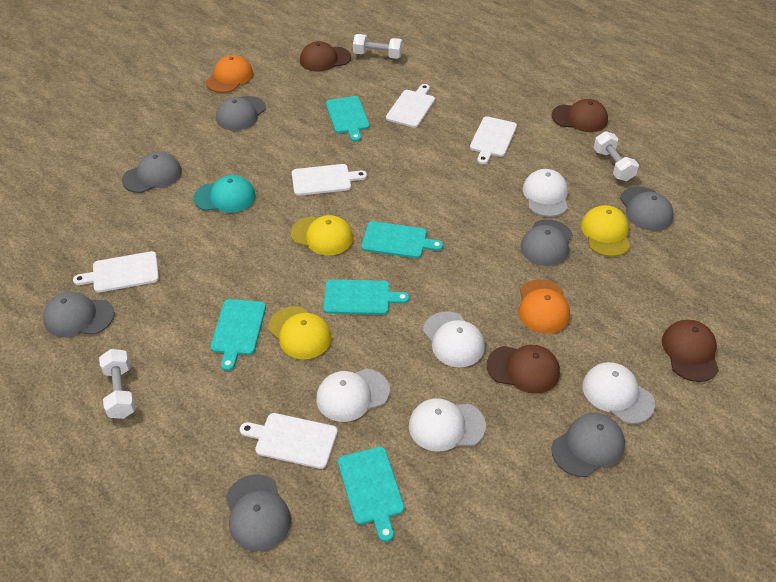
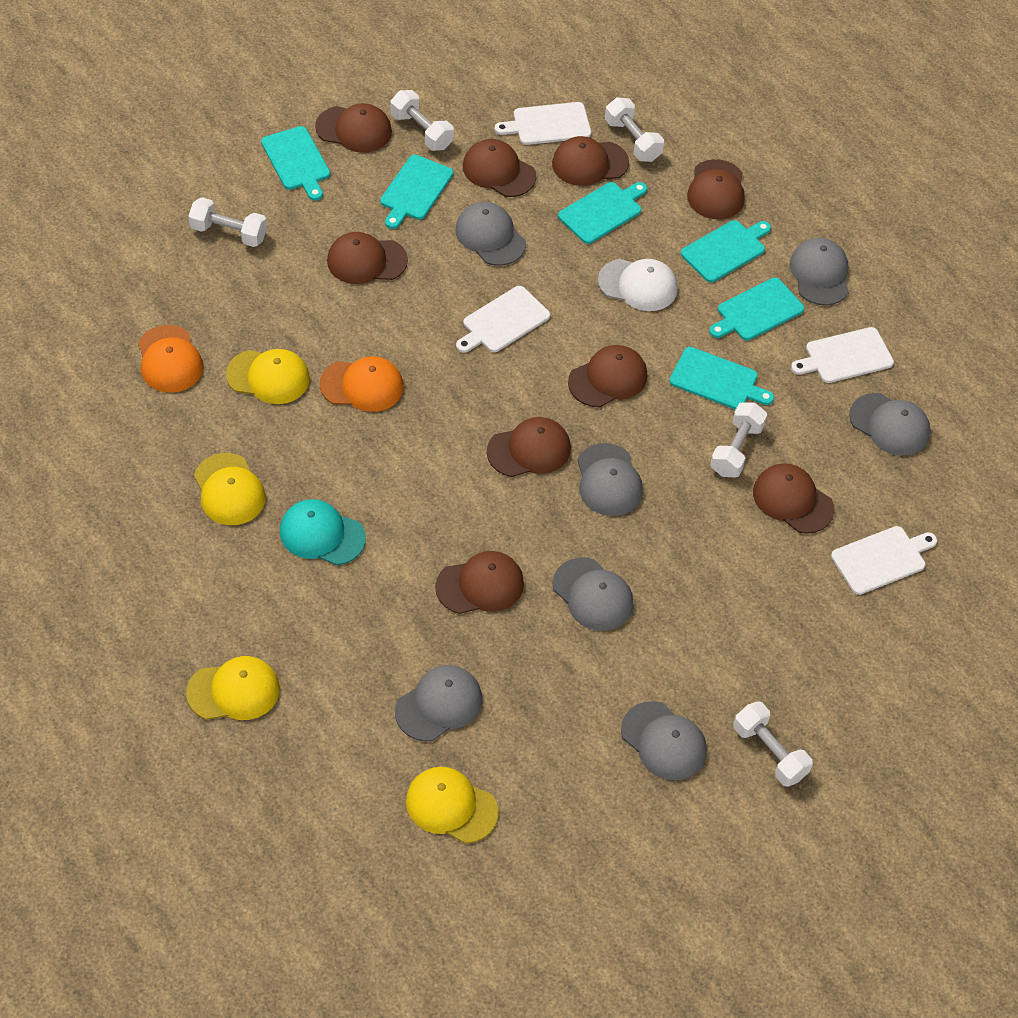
brown cap: [300,41,351,72] [487,345,560,394] [552,99,608,132] [662,320,719,382] = 4 -> [315,103,392,153] [327,232,408,284] [435,551,524,614] [463,139,536,197] [487,417,571,477] [552,136,629,186] [568,345,647,407] [687,159,745,219] [753,463,834,534] = 9
turquoise cutting board: [210,299,266,371] [323,280,409,315] [326,96,369,142] [338,447,404,542] [361,221,443,258] = 5 -> [261,126,330,201] [380,155,453,229] [558,182,647,244] [669,347,774,410] [681,220,771,283] [709,278,804,340] = 6
white cap: [316,369,390,422] [409,398,486,452] [423,311,485,367] [523,169,568,217] [583,362,655,424] = 5 -> [598,259,678,311] = 1
white cutting board: [73,251,159,292] [240,413,338,469] [292,164,367,196] [386,84,435,128] [470,117,517,164] = 5 -> [456,286,550,353] [495,102,591,145] [791,327,894,383] [831,526,937,595] = 4
white dumbbell: [99,349,136,419] [353,34,403,59] [594,131,639,181] = 3 -> [188,197,267,247] [390,90,454,151] [605,97,664,162] [710,402,767,477] [733,701,813,787] = 5
yellow cap: [268,306,332,359] [291,215,353,255] [581,205,630,257] = 3 -> [186,656,280,720] [194,453,266,525] [226,349,310,404] [406,767,499,844] = 4

